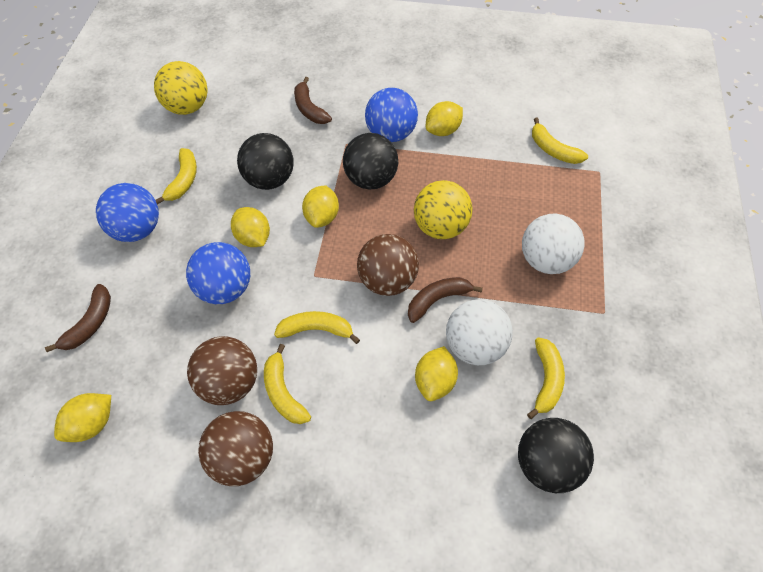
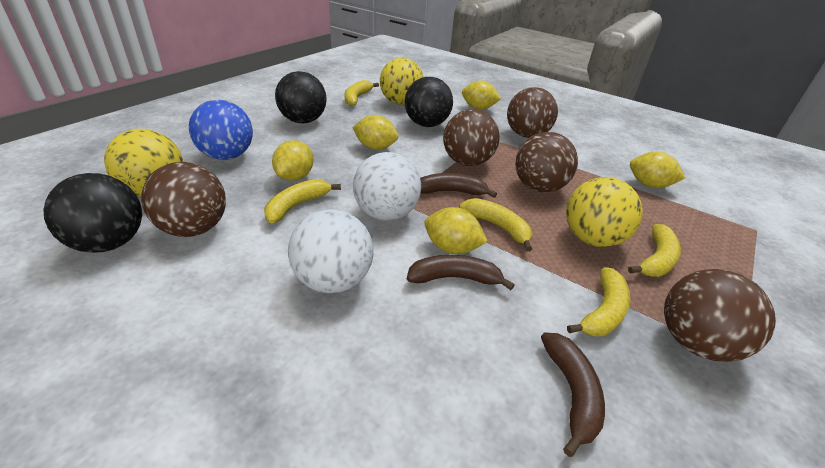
blue ball: [96,183,159,242] [186,242,250,304] [365,88,418,142] = 3 -> [189,100,253,160] = 1
brown ball: [187,336,257,405] [198,411,273,486] [357,234,419,296] = 3 -> [141,162,226,237] [443,109,500,166] [507,87,558,138] [515,132,578,193] [664,269,776,362] = 5
yellow ball: [154,61,208,115] [414,180,472,239] = 2 -> [104,129,183,196] [380,58,423,105] [566,177,643,247] = 3

